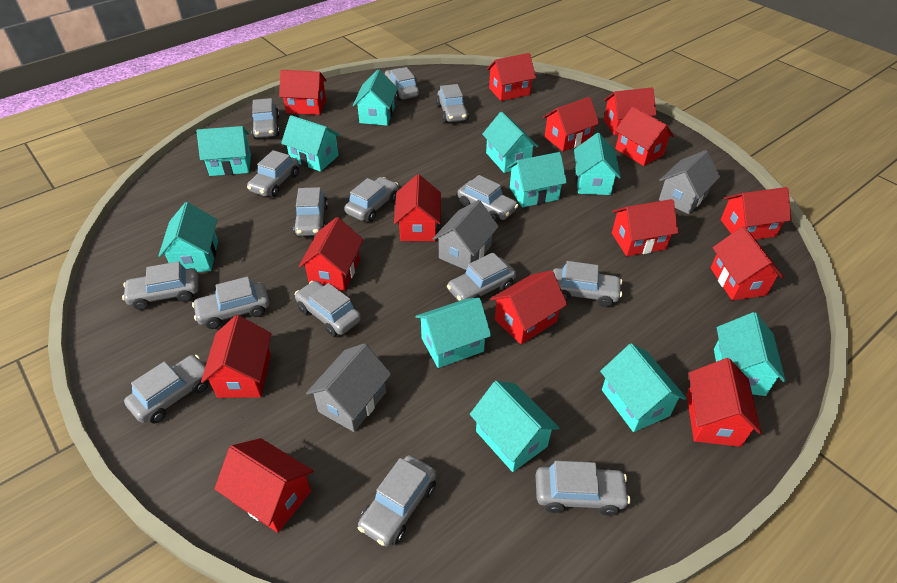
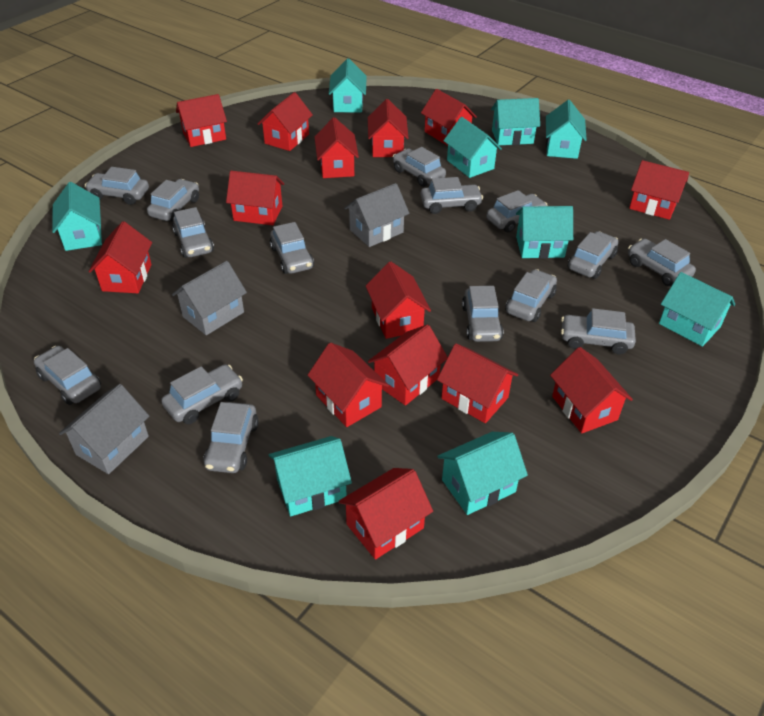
turquoise house: [158,202,218,272] [196,126,251,176] [281,115,341,172] [353,70,398,126] [416,298,491,368] [470,381,560,472] [482,112,539,173] [507,152,567,208] [574,133,621,195] [600,343,687,432] [714,312,786,396] = 11 -> [52,182,102,251] [269,436,352,516] [329,58,367,113] [437,432,528,515] [443,117,502,178] [491,98,540,145] [516,206,573,259] [546,100,587,159] [659,272,735,347] = 9

